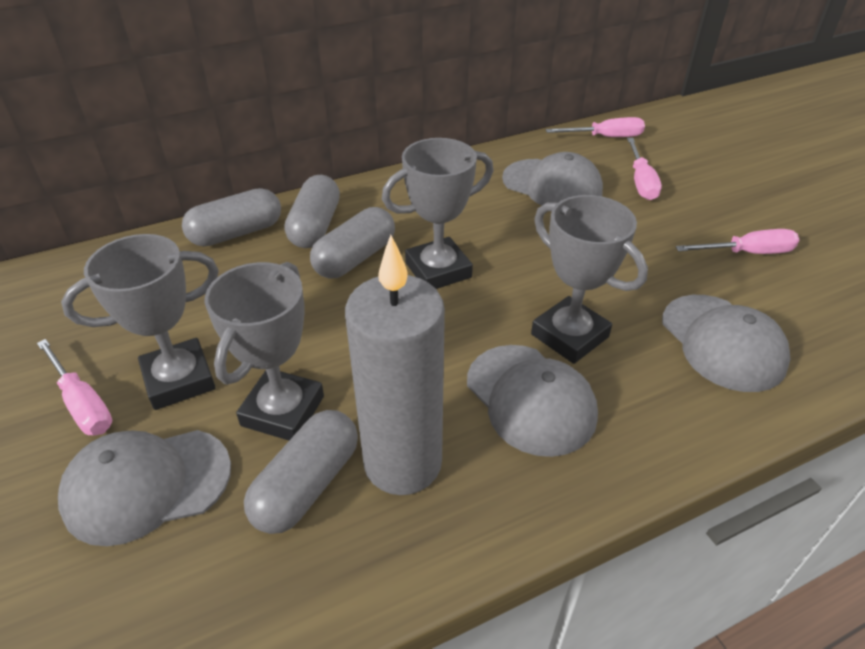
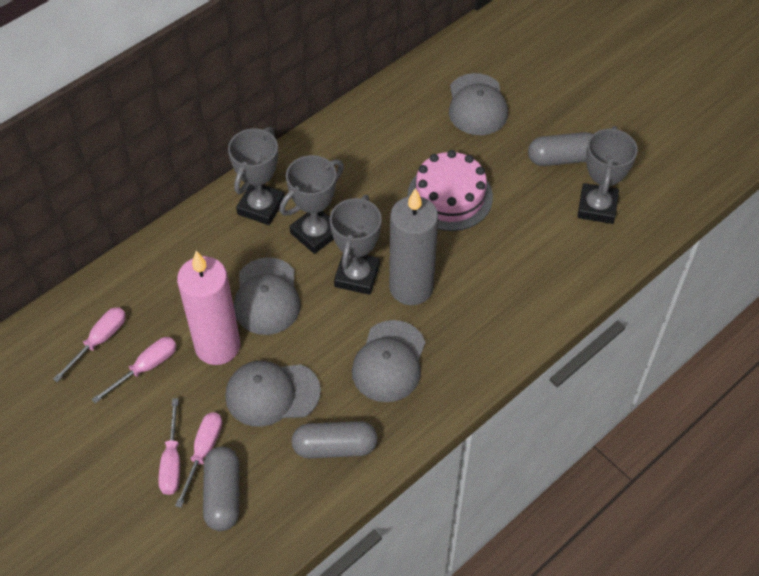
grey capsule: [182,188,281,247] [244,410,358,534] [285,175,340,248] [310,207,395,278] = 4 -> [203,447,239,531] [291,421,377,458] [528,132,593,166] = 3
pink cake: none = 0 -> [408,150,493,231] = 1
pink candle: none = 0 -> [177,251,240,365] = 1

